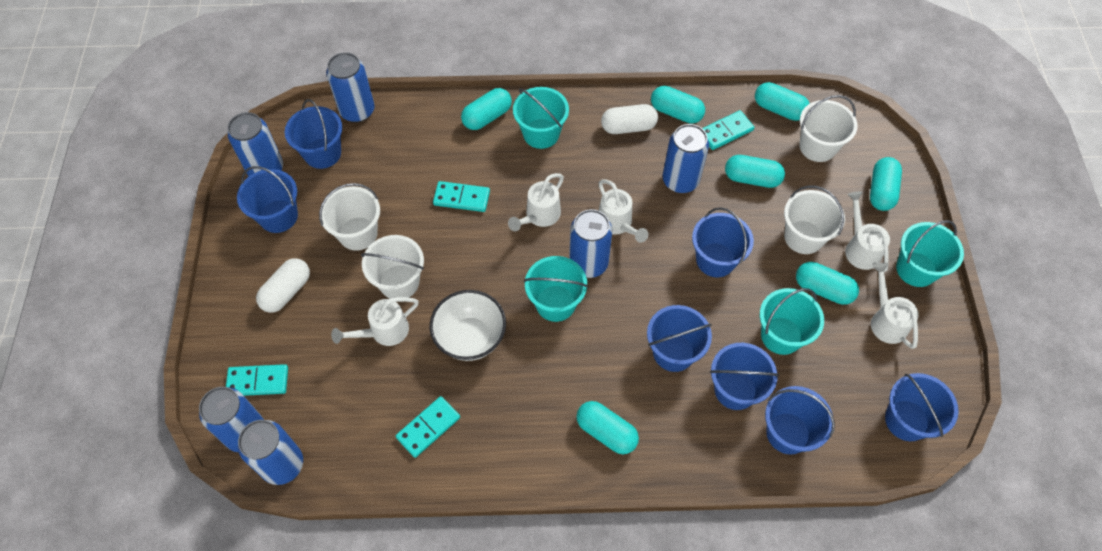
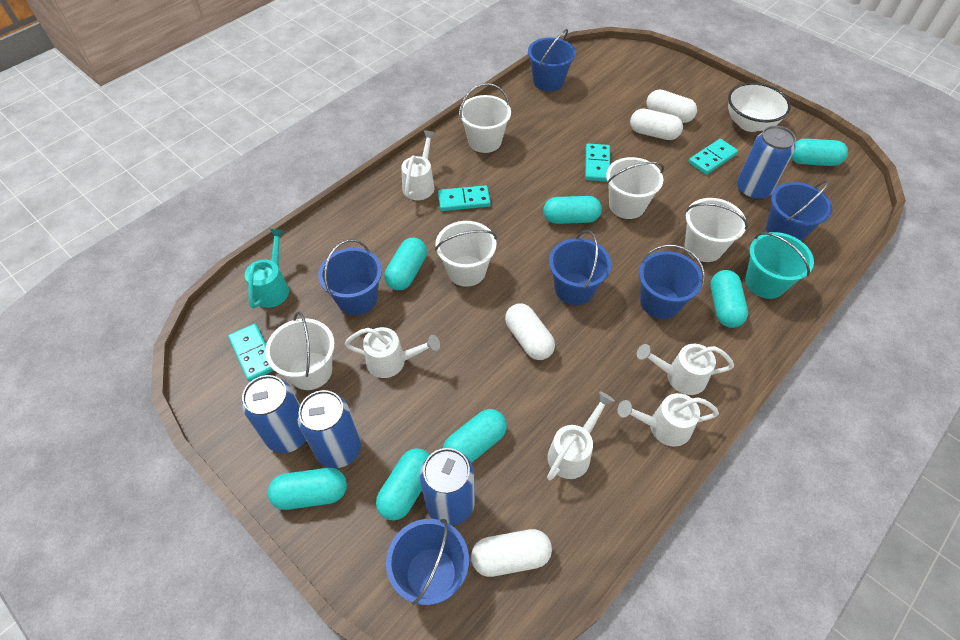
blue bucket: [237,166,298,233] [285,99,342,169] [647,305,712,372] [692,207,754,277] [710,343,779,410] [765,386,835,455] [885,373,959,441] = 7 -> [318,239,382,315] [386,519,469,605] [528,29,576,91] [549,230,612,305] [639,245,705,319] [766,180,832,241] = 6
blue can: [199,387,264,452] [227,112,283,176] [238,420,303,485] [326,52,375,122] [569,209,612,278] [663,124,709,193] = 6 -> [242,375,306,453] [297,390,361,468] [420,448,475,526] [737,126,796,200] = 4
turquoise bucket: [513,87,569,149] [524,256,588,322] [760,288,824,355] [896,220,964,287] = 4 -> [745,232,814,299] = 1
turquoise watering can: none = 0 -> [245,229,289,309] = 1
white bucket: [319,183,380,251] [361,235,424,299] [784,186,845,254] [799,95,858,162] = 4 -> [265,312,335,390] [435,221,497,287] [459,83,511,153] [606,157,664,219] [685,198,748,262] = 5
white capsule: [256,258,310,313] [601,104,658,134] = 2 -> [471,529,552,577] [505,303,555,360] [630,109,683,140] [646,89,697,123] = 4

